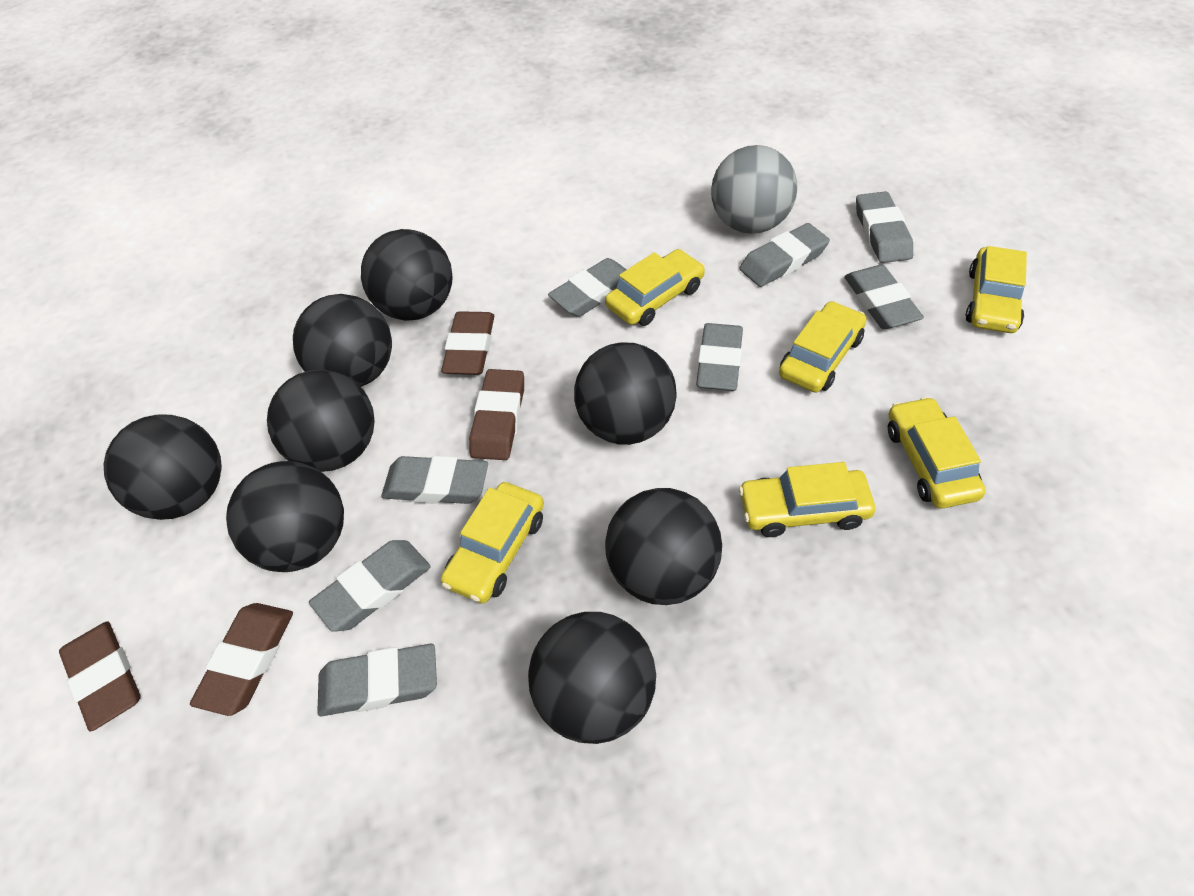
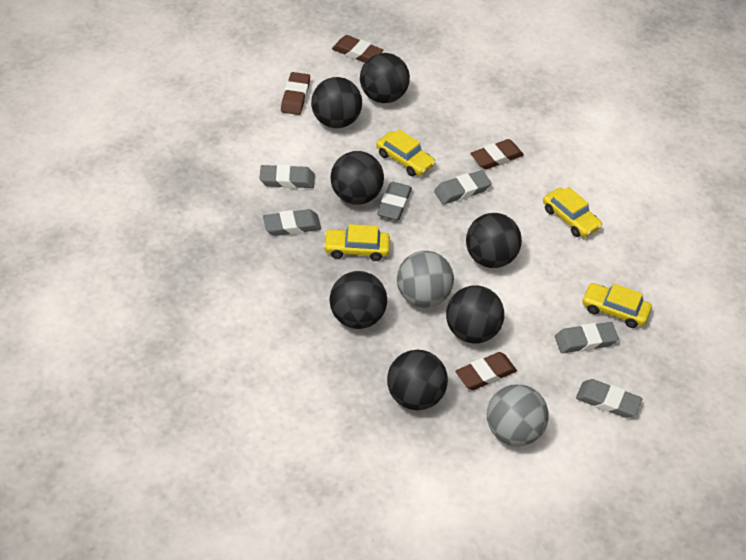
black ball: [104,414,222,520] [226,461,344,572] [267,369,375,472] [293,294,392,387] [361,229,453,321] [528,612,656,744] [574,342,677,445] [605,488,722,605] = 8 -> [311,77,362,128] [329,271,387,329] [330,151,384,205] [360,53,410,103] [387,350,448,411] [446,285,504,344] [466,213,522,268] = 7
grey ball: [711,145,797,234] = 1 -> [397,251,454,307] [487,384,549,446] = 2
grey eraser: [309,540,431,632] [317,644,437,716] [381,456,488,504] [548,258,627,317] [696,323,743,391] [739,223,830,287] [844,265,924,329] [856,191,913,263] = 8 -> [259,164,315,188] [263,209,321,236] [377,182,412,220] [434,170,491,204] [555,322,619,353] [576,379,642,418] = 6
yellow car: [441,482,544,603] [605,249,705,326] [739,462,875,537] [779,301,867,393] [888,397,986,508] [966,246,1027,333] = 6 -> [323,224,390,261] [376,129,436,176] [543,187,602,237] [582,283,652,328] = 4

